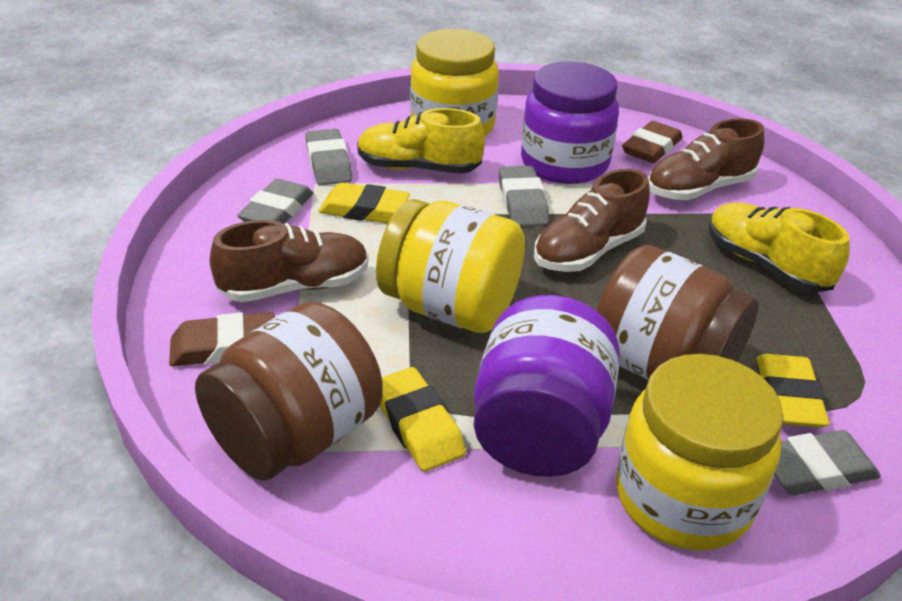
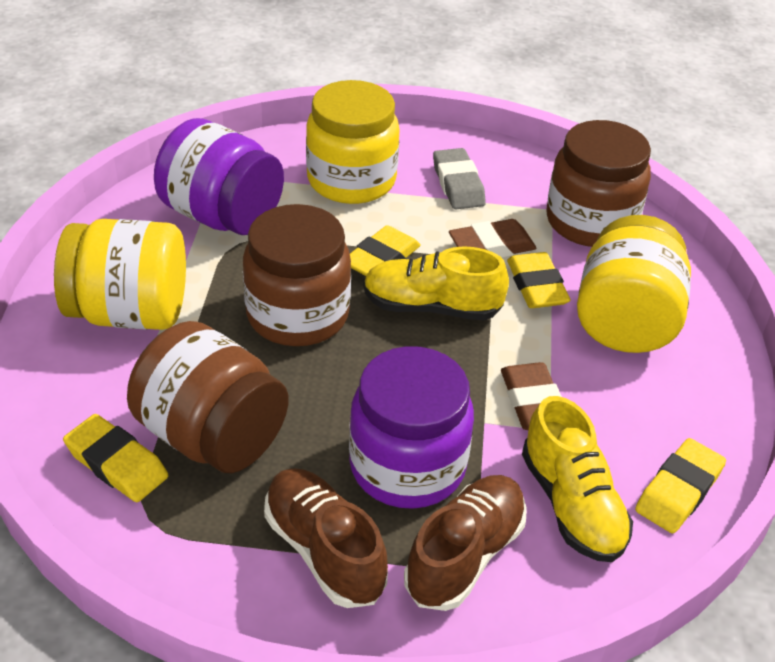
brown jar: [195,302,383,481] [596,245,759,380] = 2 -> [127,321,288,473] [243,204,351,346] [546,120,651,247] = 3
brown shoe: [210,220,369,302] [534,169,650,272] [648,118,765,200] = 3 -> [264,468,388,608] [404,475,527,611] = 2
grey eraser: [237,179,313,224] [305,129,352,185] [499,166,549,226] [774,430,881,495] = 4 -> [433,148,486,209] = 1
yellow eraser: [318,183,410,223] [380,367,466,472] [757,354,830,427] = 3 -> [63,414,169,502] [350,225,421,276] [507,252,570,308] [635,438,726,533] = 4

